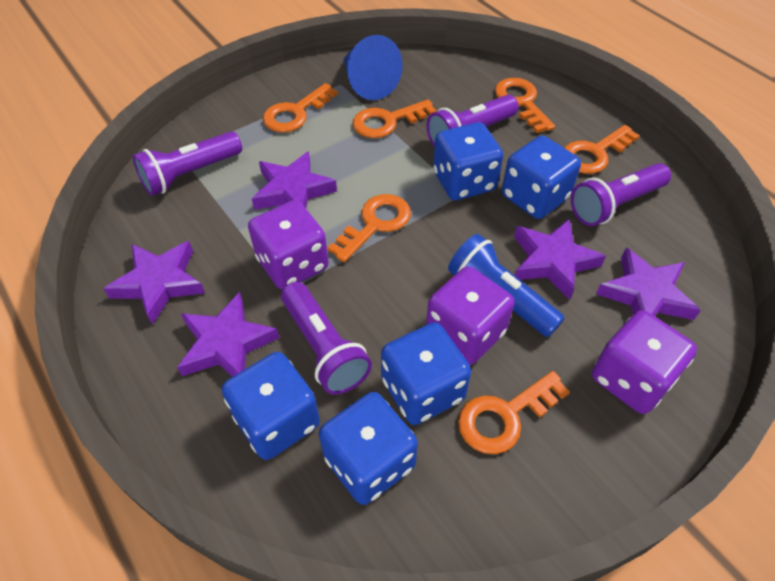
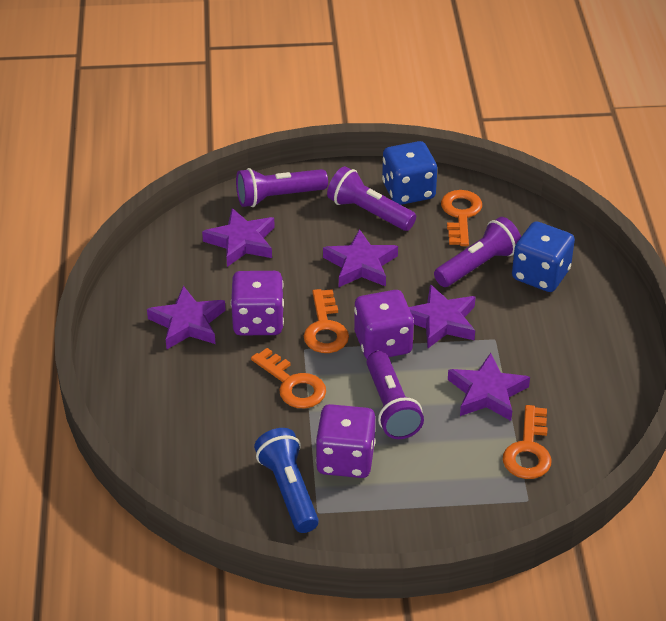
blue cone: [344,35,403,100] = 1 -> none = 0
blue dice: [222,352,320,460] [319,392,418,505] [381,322,471,425] [433,122,503,200] [502,136,581,219] = 5 -> [382,141,437,205] [512,221,575,292] = 2
orange key: [263,83,338,133] [328,194,411,262] [353,99,436,138] [458,371,570,454] [495,78,555,133] [565,125,640,174] = 6 -> [251,348,326,408] [304,289,349,353] [441,190,482,246] [503,405,552,479] = 4

